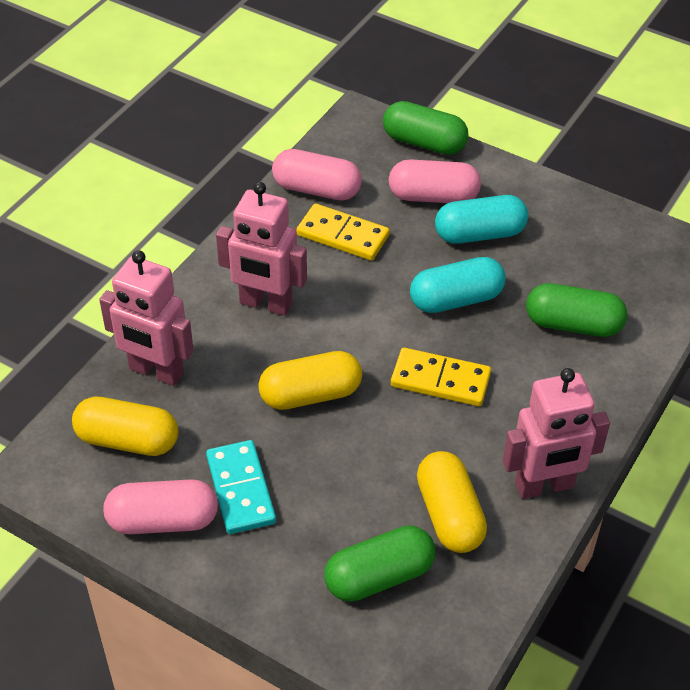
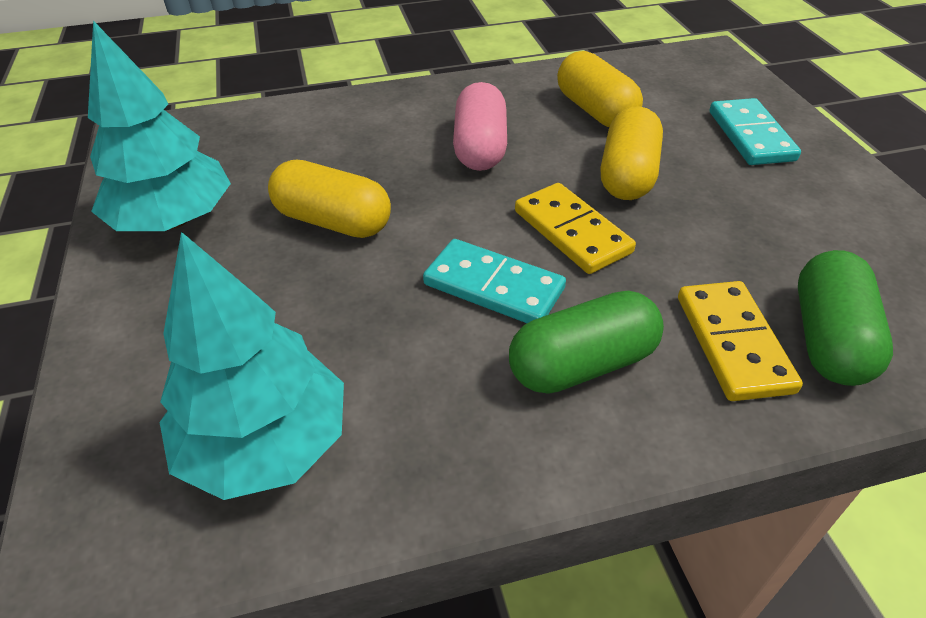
green capsule: [324,525,435,602] [383,101,469,155] [526,283,627,337] = 3 -> [509,291,664,394] [798,250,893,386] = 2
pink capsule: [103,479,218,534] [272,149,362,201] [389,159,481,203] = 3 -> [453,82,507,171] = 1
pink robot: [99,250,194,386] [216,182,307,316] [503,368,610,499] = 3 -> none = 0
turquoise capsule: [410,257,506,313] [435,195,528,244] = 2 -> none = 0
turquoise domino: [206,440,276,534] = 1 -> [423,239,566,323] [710,98,801,165] = 2
turquoise tree: none = 0 -> [88,21,231,231] [160,232,344,500] = 2

